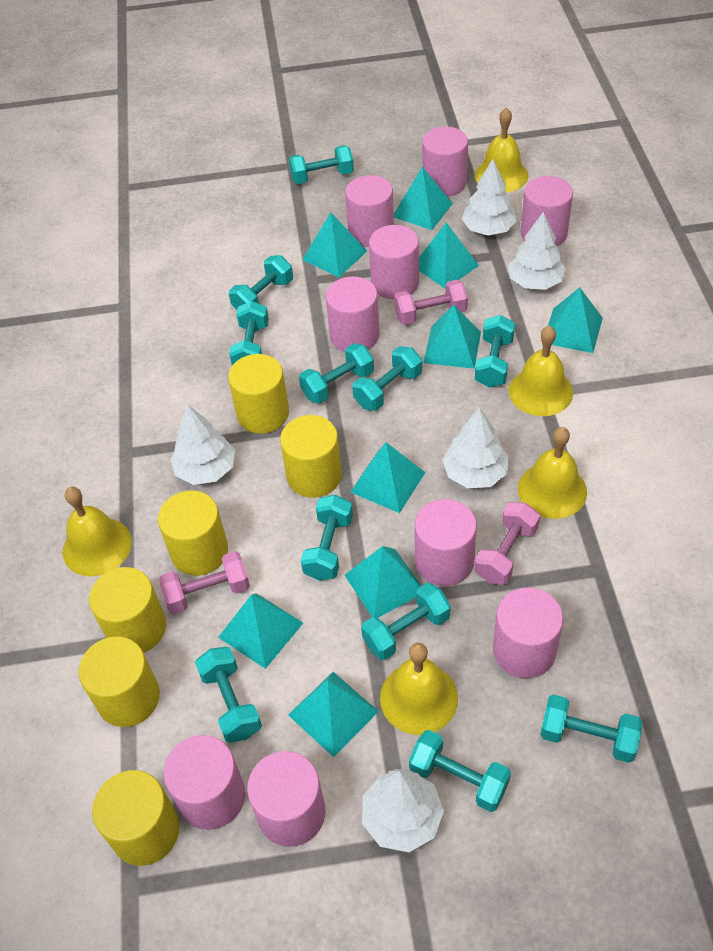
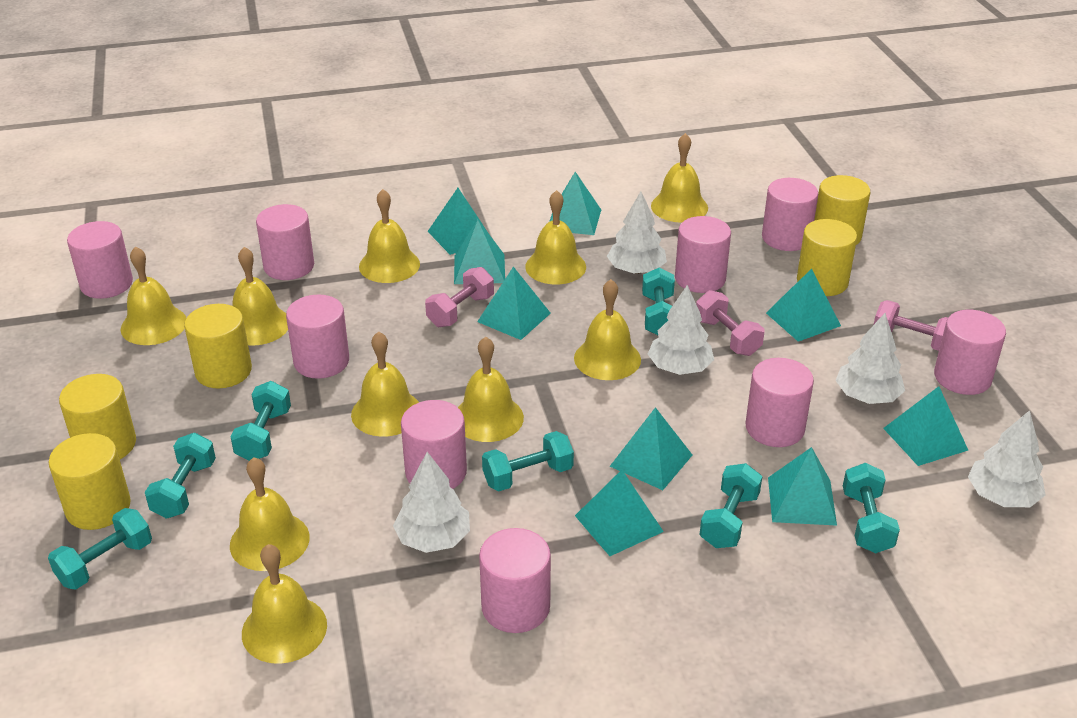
turquoise dumbbell: [195,647,262,743] [229,255,293,310] [229,301,269,365] [289,145,354,184] [299,343,374,404] [301,495,353,581] [352,346,422,411] [361,583,451,660] [409,730,511,812] [475,315,515,388] [540,694,642,763] = 11 -> [48,508,152,589] [145,433,216,519] [230,381,291,461] [482,431,574,491] [642,268,675,335] [699,463,762,548] [843,463,900,553] = 7
yellow bell: [63,487,132,576] [380,643,458,735] [475,108,528,192] [509,326,573,416] [518,427,587,519] = 5 -> [121,246,186,345] [230,457,310,571] [232,247,288,346] [242,544,327,664] [351,331,419,437] [359,189,420,283] [458,337,524,442] [525,190,586,284] [574,279,641,380] [651,133,708,223] = 10
yellow cylinder: [78,637,160,727] [89,567,166,653] [92,770,180,866] [158,490,228,576] [228,354,289,434] [280,415,342,498] = 6 -> [49,433,131,530] [59,374,136,459] [184,304,252,388] [797,219,857,296] [814,175,870,245] = 5

